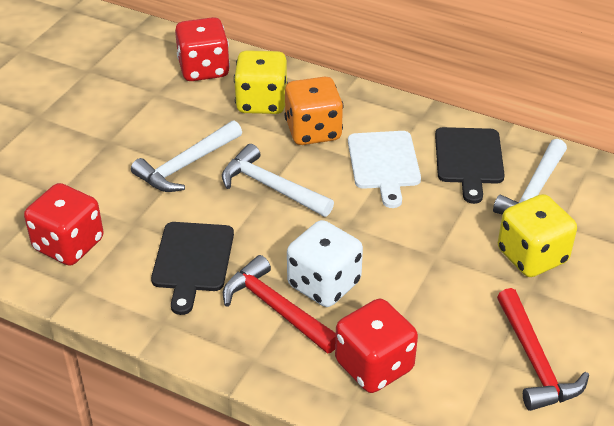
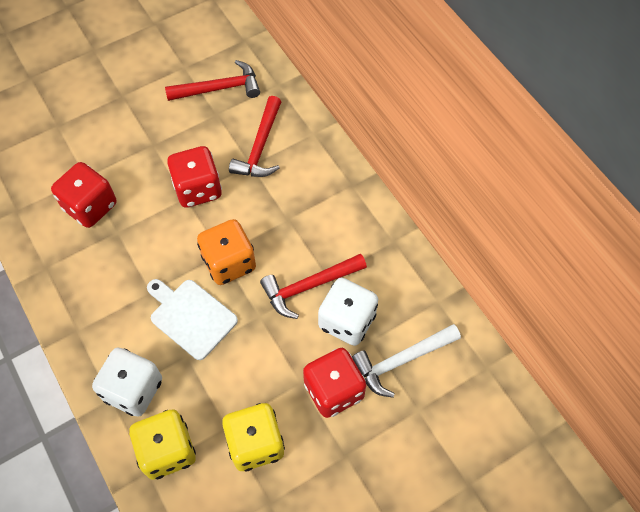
black cutting board: [151,222,234,315] [435,127,505,204] = 2 -> none = 0
red hammer: [223,255,336,353] [497,288,589,411] = 2 -> [165,60,260,101] [229,96,281,177] [260,254,367,319] = 3
white dice: [287,220,363,307] = 1 -> [92,347,162,417] [318,278,378,346] = 2
white hammer: [131,121,242,192] [222,144,334,217] [493,139,567,215] = 3 -> [352,324,461,398] = 1

